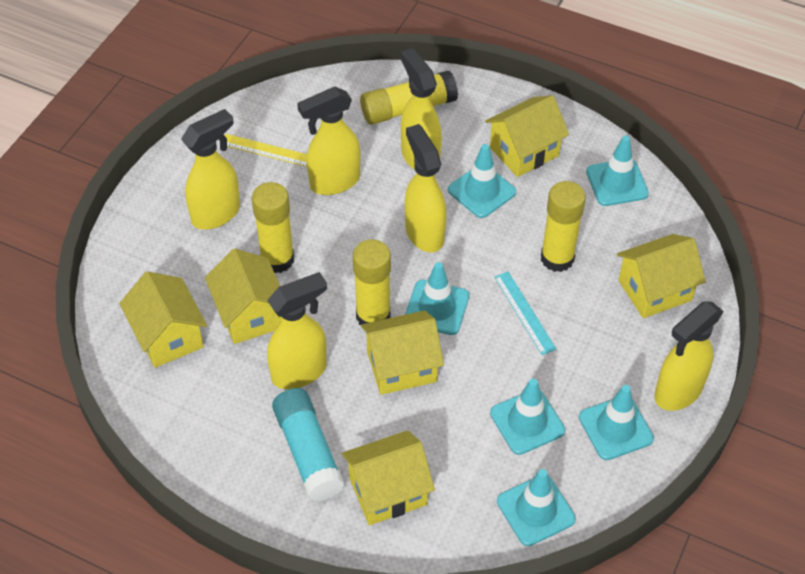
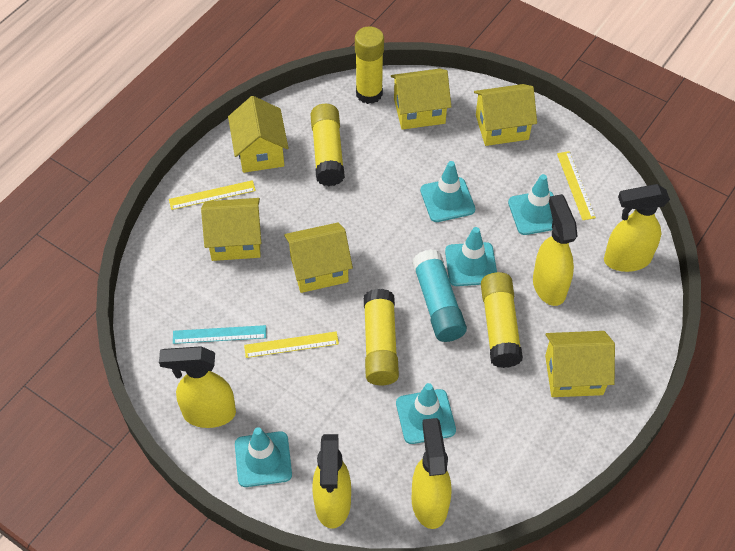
turquoise traffic cone: [405,262,469,335] [448,144,516,218] [490,379,565,455] [497,469,576,546] [579,385,654,460] [586,136,649,206] = 6 -> [235,427,292,487] [396,383,456,444] [420,161,475,222] [445,227,497,286] [508,174,554,235] = 5
yellow ruler: [225,134,307,167] = 1 -> [169,180,256,210] [244,331,339,358] [557,151,596,220] = 3
yellow spray bottle: [181,109,240,230] [267,272,327,389] [297,87,361,195] [401,48,442,170] [405,124,446,252] [654,301,724,411] = 6 -> [159,346,236,428] [312,434,351,529] [412,418,451,529] [533,194,578,306] [604,184,670,272] = 5

